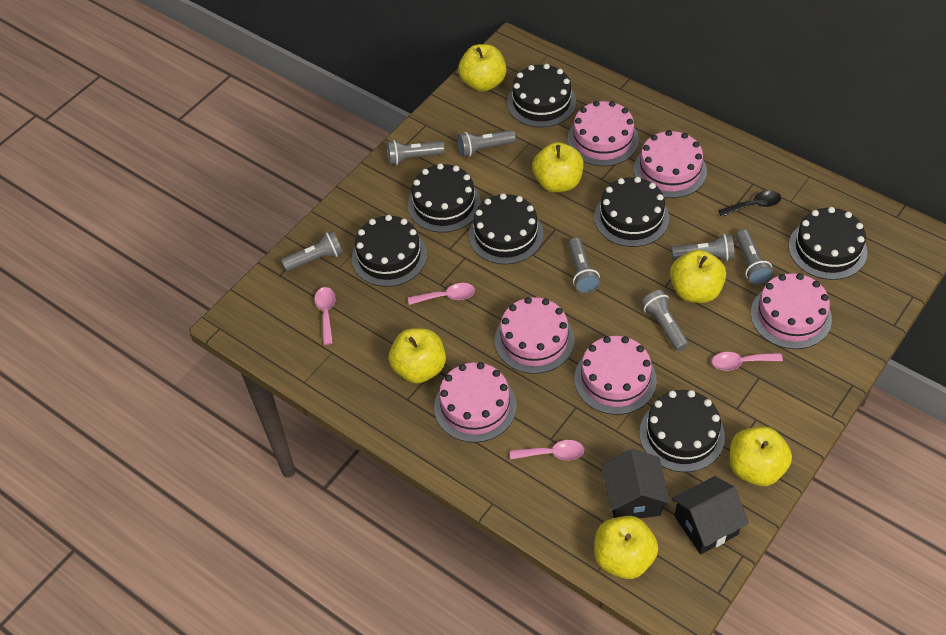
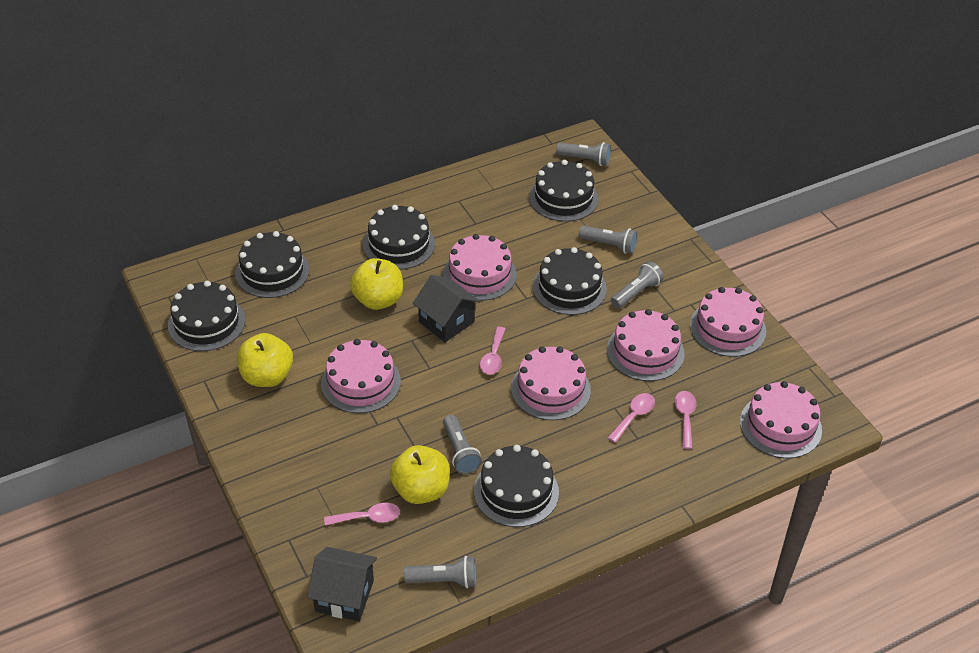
black cake: [352,215,427,287] [408,163,481,233] [469,193,544,264] [507,64,576,127] [594,177,669,247] [639,390,725,472] [789,207,867,280] = 7 -> [168,281,245,351] [235,231,310,298] [363,205,435,270] [474,445,559,527] [529,160,598,222] [533,247,607,315] = 6
black spoon: [718,190,781,217] = 1 -> none = 0
grey flashlight: [281,231,343,271] [387,140,445,165] [458,130,516,157] [568,238,600,293] [641,290,689,351] [671,234,735,261] [736,229,774,285] = 7 -> [404,556,476,588] [443,415,482,474] [556,142,611,166] [579,225,638,254] [611,261,664,308] = 5
yellow apple: [389,328,446,384] [458,44,507,92] [532,142,584,192] [594,516,658,579] [670,250,726,303] [730,426,792,486] = 6 -> [237,333,293,387] [350,258,403,310] [390,445,450,504] = 3

